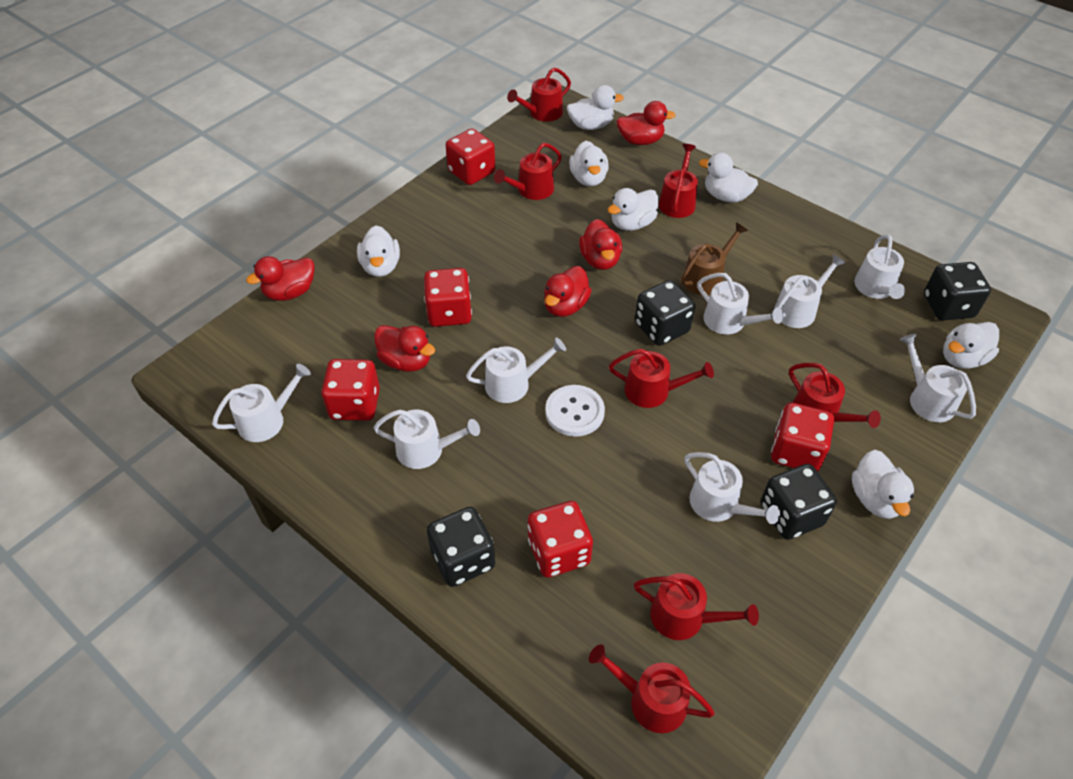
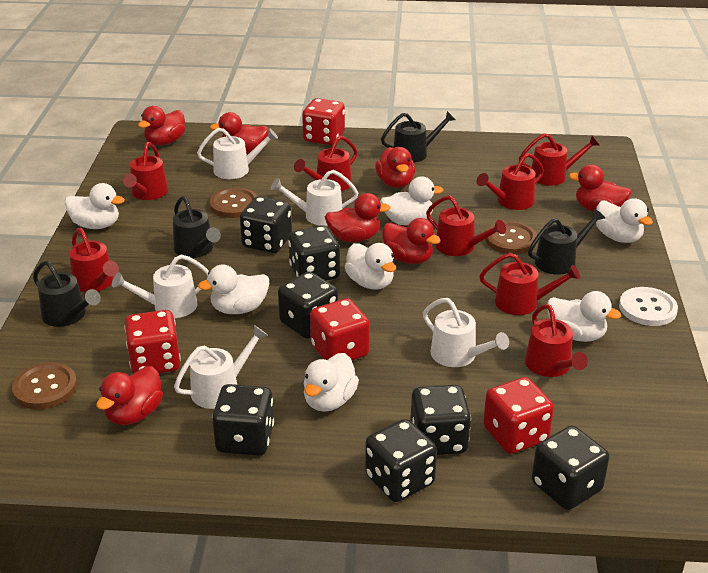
black dice: [427,507,495,587] [635,280,695,346] [761,464,837,540] [924,262,991,320] = 4 -> [212,384,274,456] [240,196,292,253] [278,272,338,338] [288,225,340,281] [365,419,437,502] [411,385,471,455] [532,426,610,510] = 7
black watering can: none = 0 -> [33,261,101,327] [173,196,221,258] [381,111,455,163] [528,209,605,275] = 4
brown button: none = 0 -> [12,362,77,409] [209,188,258,218] [485,221,537,254] = 3
brown watering can: [681,222,748,295] = 1 -> none = 0
red dice: [321,359,380,421] [424,268,472,327] [446,129,495,185] [528,501,593,578] [771,403,834,472] = 5 -> [124,310,181,374] [302,98,345,145] [310,298,370,361] [483,377,554,454] = 4
red duck: [246,256,315,301] [374,325,435,372] [544,266,592,317] [579,219,622,270] [616,101,676,145] = 5 -> [96,366,163,425] [138,106,185,145] [210,112,268,154] [325,193,391,242] [375,147,415,188] [382,218,441,264] [568,164,631,212] = 7
red watering can: [494,143,562,200] [507,68,571,122] [589,644,715,733] [609,349,714,408] [634,573,759,640] [659,144,698,218] [789,363,881,428] = 7 -> [69,228,119,292] [123,142,168,200] [294,136,357,191] [426,195,506,256] [477,153,544,210] [479,253,580,315] [519,133,599,186] [525,304,588,377] = 8
white watering can: [212,364,311,442] [374,410,480,469] [466,338,566,403] [684,452,780,524] [697,273,783,335] [774,254,845,328] [854,234,905,299] [900,334,976,422] = 8 -> [112,254,209,318] [174,325,268,409] [197,128,278,179] [271,170,358,226] [423,298,509,367] = 5

